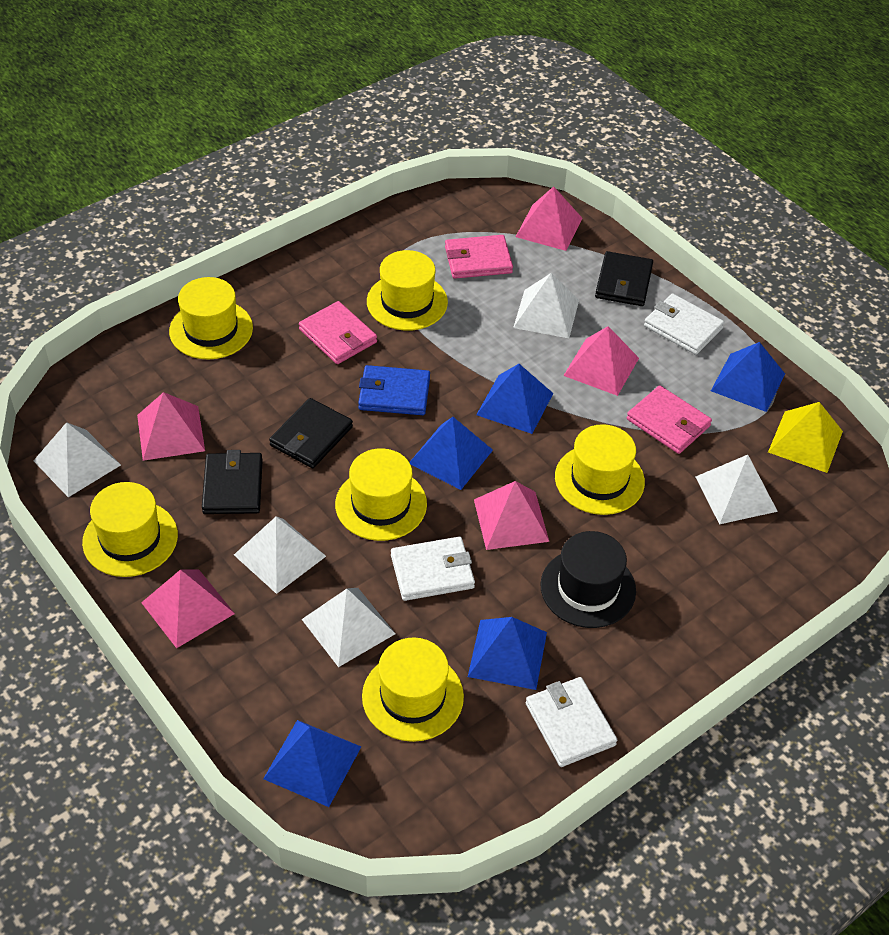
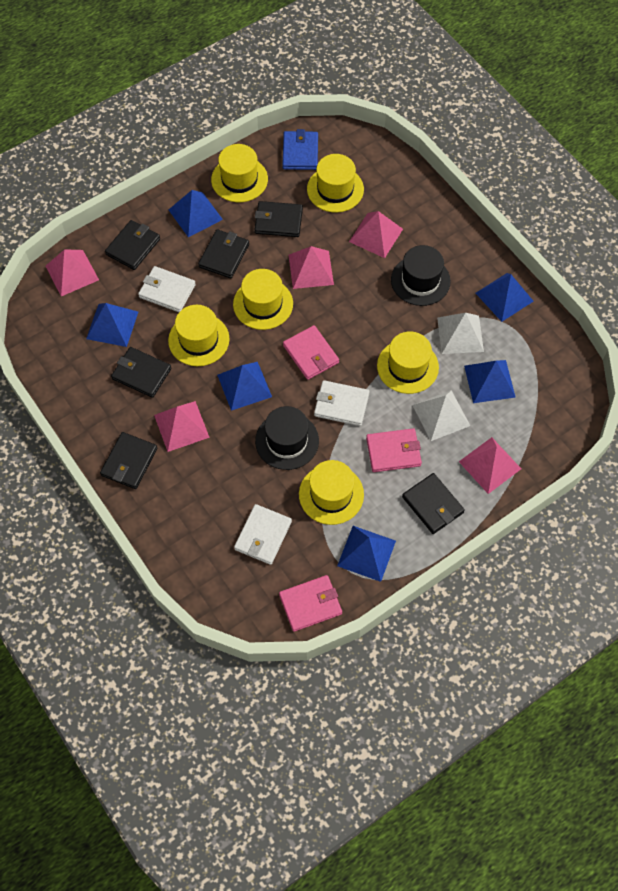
black hat: [540,531,636,628] = 1 -> [255,406,319,470] [391,245,451,306] = 2
black wallet: [202,450,263,514] [269,398,353,468] [595,251,653,306] = 3 -> [100,432,158,489] [105,220,160,270] [111,347,172,398] [198,229,249,278] [254,201,303,237] [402,473,465,534] = 6
blue pyramid: [263,720,361,807] [409,417,493,490] [468,617,547,690] [476,364,553,434] [711,342,785,412] = 5 -> [86,303,138,347] [169,190,223,237] [217,362,272,411] [337,526,396,582] [464,360,516,403] [476,273,533,322] = 6
white pyramid: [33,422,121,497] [234,516,326,594] [302,588,395,667] [513,273,579,338] [696,455,778,524] = 5 -> [412,390,470,441] [437,313,484,354] = 2
yellow pyramid: [768,402,843,473] = 1 -> none = 0

